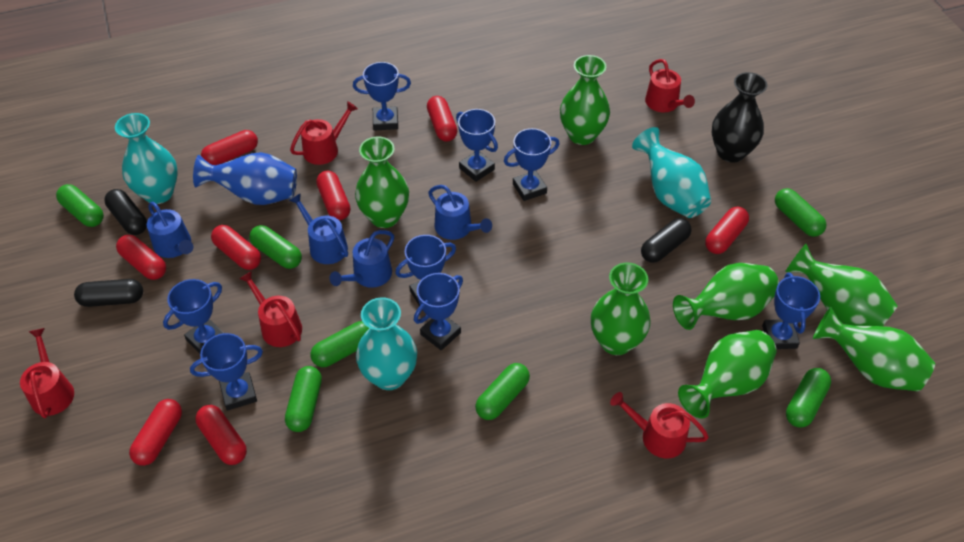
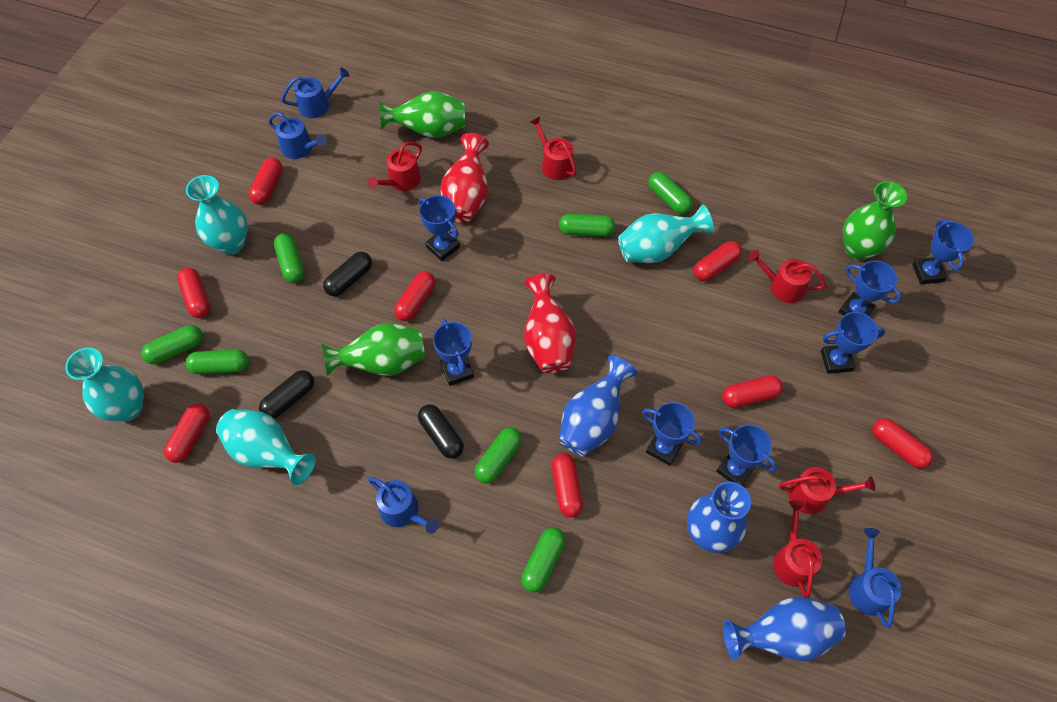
black vase: [712,72,768,163] = 1 -> none = 0
blue trophy: [163,279,224,353] [190,333,263,411] [353,62,411,131] [395,235,456,311] [414,273,463,350] [456,109,498,182] [504,128,560,201] [762,273,820,349] = 8 -> [419,195,460,261] [433,319,474,386] [642,402,702,466] [716,424,777,485] [821,312,885,374] [838,260,902,316] [912,218,974,284] = 7
blue vase: [193,152,297,205] = 1 -> [559,356,637,456] [687,481,751,553] [723,597,846,661] = 3
green vase: [355,137,409,228] [560,55,610,145] [591,263,651,355] [673,263,779,330] [678,330,777,418] [785,244,898,326] [813,307,935,391] = 7 -> [322,323,425,376] [379,91,465,138] [843,181,907,260] = 3
red vase: none = 0 -> [440,133,489,222] [524,274,576,373] = 2
turquoise vase: [115,113,178,204] [356,297,417,390] [632,127,711,218] = 3 -> [65,348,144,421] [186,175,248,254] [216,409,316,485] [618,204,714,263] = 4

